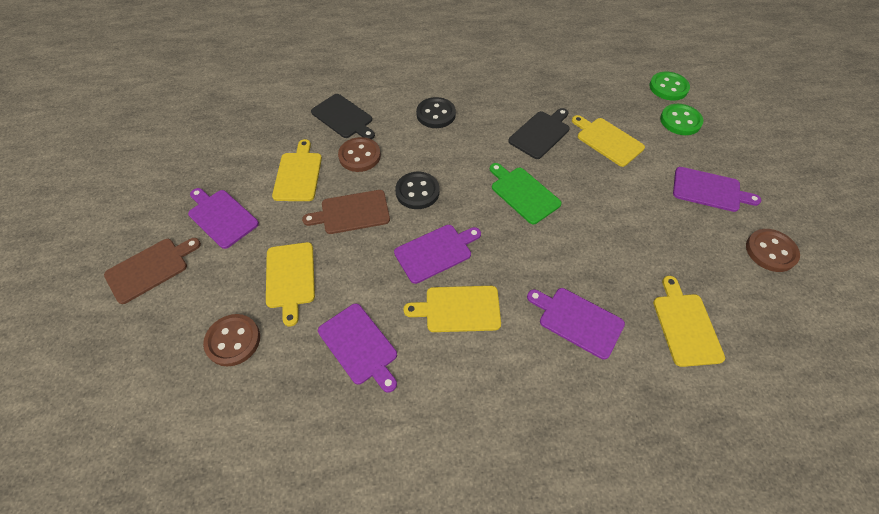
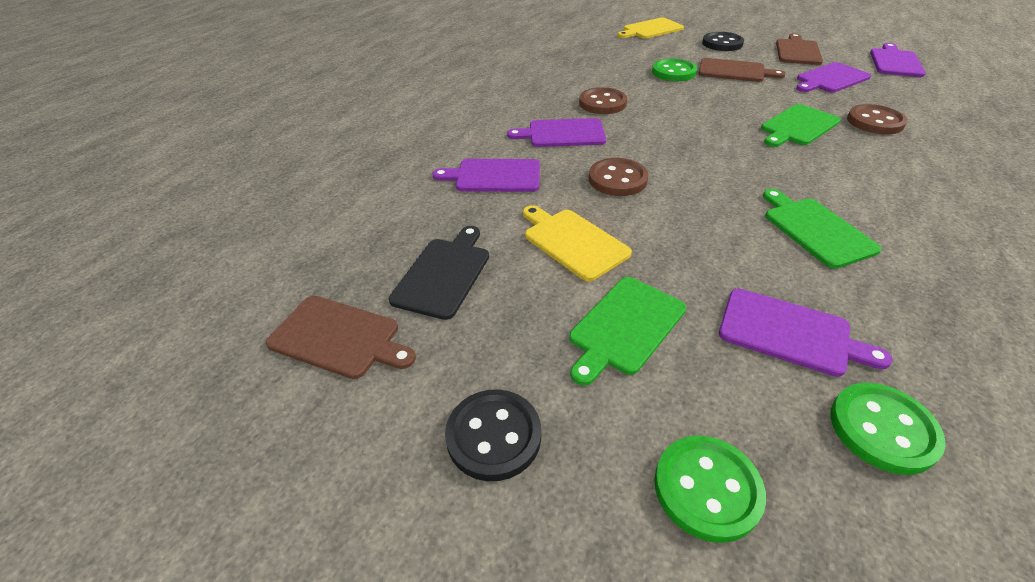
black cutting board: [311,94,375,139] [508,108,570,159] = 2 -> [389,226,489,320] = 1
brown cutting board: [104,238,201,304] [302,190,390,234] = 2 -> [266,296,416,379] [698,58,786,82] [776,33,823,65] = 3
green button: [649,72,690,101] [660,104,703,135] = 2 -> [652,58,697,81] [654,436,766,543] [830,383,946,475] = 3
green cutting board: [490,163,561,224] = 1 -> [569,277,686,386] [761,104,841,147] [763,189,882,269] = 3
yellow cutting board: [266,242,315,326] [272,139,322,201] [403,286,501,332] [572,115,645,167] [653,276,725,367] = 5 -> [523,205,632,281] [618,17,684,39] = 2

